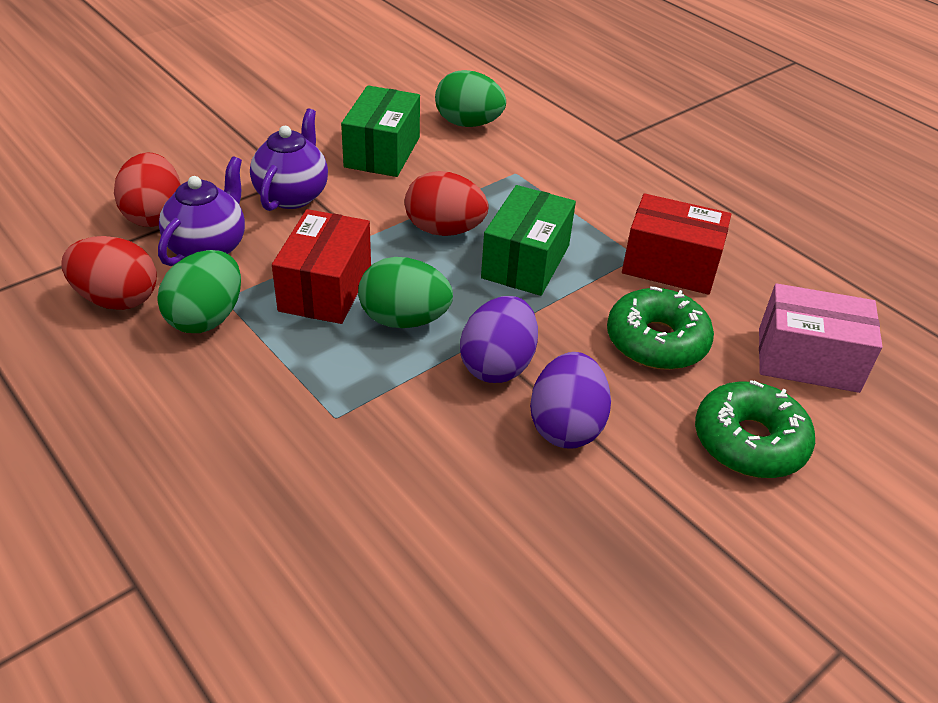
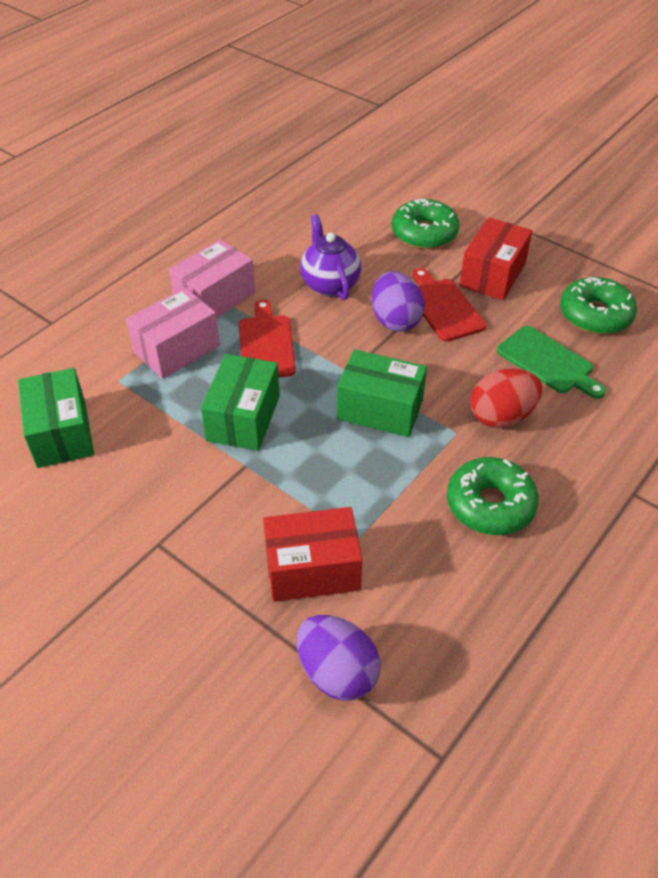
green box: [341,85,420,177] [481,185,576,296] = 2 -> [18,368,94,468] [201,354,280,451] [337,349,427,437] = 3
green cutting board: none = 0 -> [497,326,606,399] = 1
green donut: [607,286,714,370] [695,380,815,478] = 2 -> [392,199,460,249] [447,457,539,535] [560,277,637,334] = 3
green egg: [158,250,241,333] [358,257,453,328] [435,70,506,127] = 3 -> none = 0
pink box: [759,283,883,393] = 1 -> [126,288,220,379] [169,239,255,318] = 2
purple teapot: [158,156,245,266] [250,108,328,211] = 2 -> [300,214,361,300] = 1
red cutting board: none = 0 -> [239,300,296,377] [412,268,486,342] = 2
red egg: [61,236,157,310] [114,152,181,227] [405,171,488,236] = 3 -> [470,368,542,428] = 1

